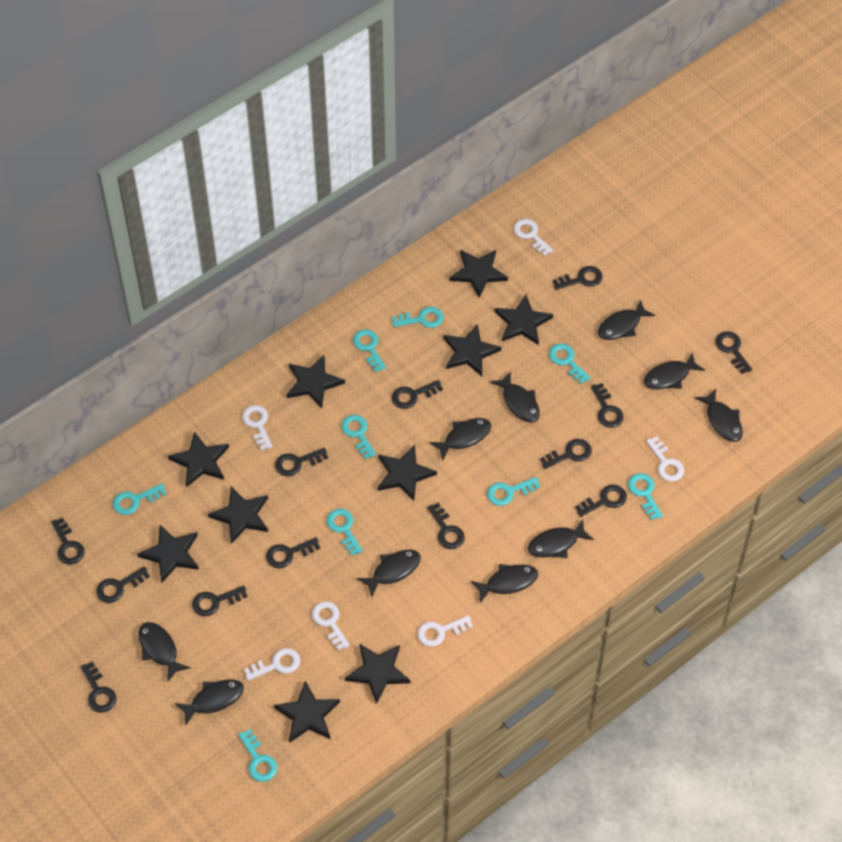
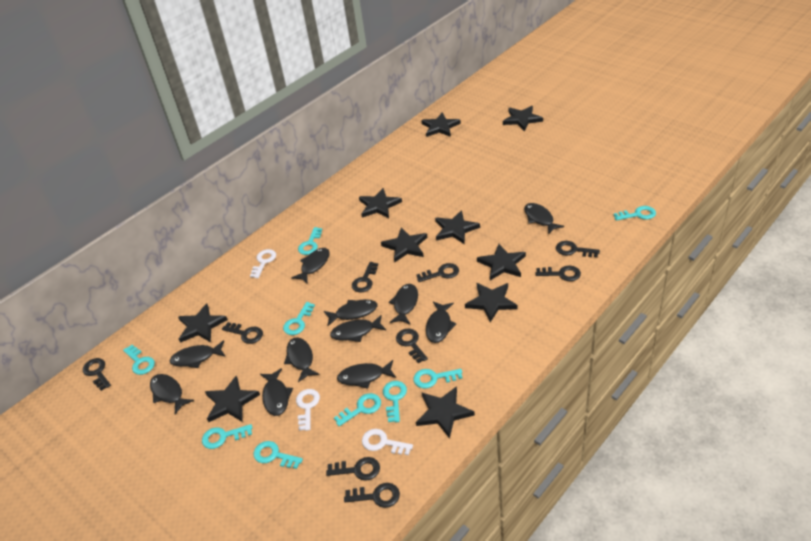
black fish: [139,622,190,682] [175,679,244,725] [357,549,421,597] [429,418,491,460] [471,564,538,603] [490,371,540,423] [528,519,594,558] [598,300,655,340] [644,352,705,389] [695,389,743,442] = 10 -> [150,374,194,414] [170,340,226,368] [260,368,293,416] [284,337,320,382] [291,248,330,284] [324,299,377,326] [330,315,386,342] [337,360,396,389] [389,284,418,324] [426,302,456,343] [524,203,564,235] = 11
black key: [51,517,85,565] [81,662,116,712] [96,566,150,603] [192,586,247,616] [266,537,320,568] [275,448,328,476] [392,380,443,409] [427,503,465,549] [540,439,592,469] [552,266,603,290] [575,485,627,517] [591,383,624,428] [715,331,752,374] = 13 -> [83,358,111,391] [222,322,263,344] [326,457,380,481] [344,483,400,508] [352,262,378,292] [396,329,428,363] [417,263,459,282] [535,266,581,281] [556,241,600,257] = 9
white key: [242,405,273,450] [244,648,300,681] [312,602,350,651] [417,615,473,647] [514,219,553,256] [646,436,684,481] = 6 -> [250,249,276,278] [296,389,320,431] [362,429,413,455] = 3

